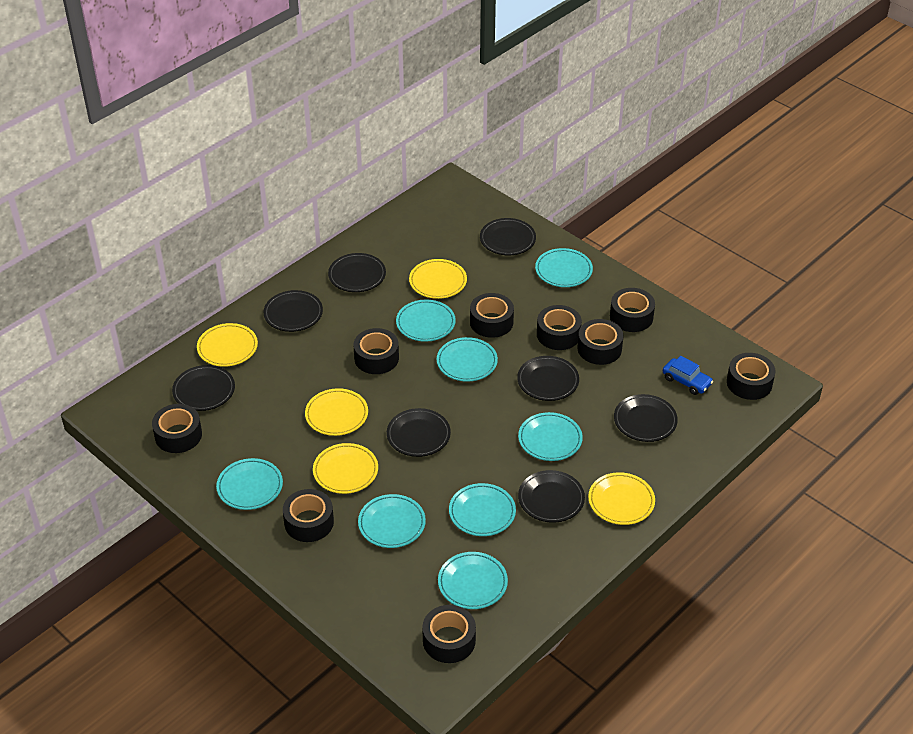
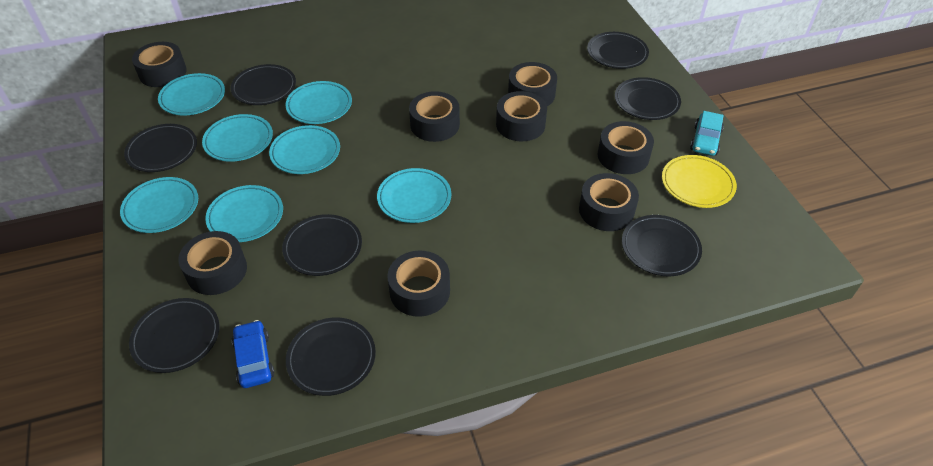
black tape: [152,404,202,453] [283,489,334,542] [353,328,399,374] [422,605,476,663] [470,293,514,338] [537,305,582,350] [578,319,623,365] [610,288,655,332] [727,353,775,400] = 9 -> [132,42,187,87] [178,231,247,295] [387,251,450,317] [409,91,460,142] [496,91,547,141] [508,62,557,106] [579,173,639,231] [598,121,654,174] = 8
turquoise car: none = 0 -> [690,111,724,156] = 1
turquoise plate: [216,458,283,510] [358,494,426,548] [396,300,456,342] [437,337,498,382] [438,552,508,609] [449,483,516,536] [518,412,583,461] [535,248,593,287] = 8 -> [120,177,198,233] [158,73,225,116] [202,114,273,162] [205,185,283,242] [269,125,340,174] [285,81,352,124] [377,168,451,223] = 7
yellow plate: [197,323,258,367] [305,388,368,436] [313,443,378,494] [409,259,467,299] [588,472,655,525] = 5 -> [662,155,737,208] = 1

